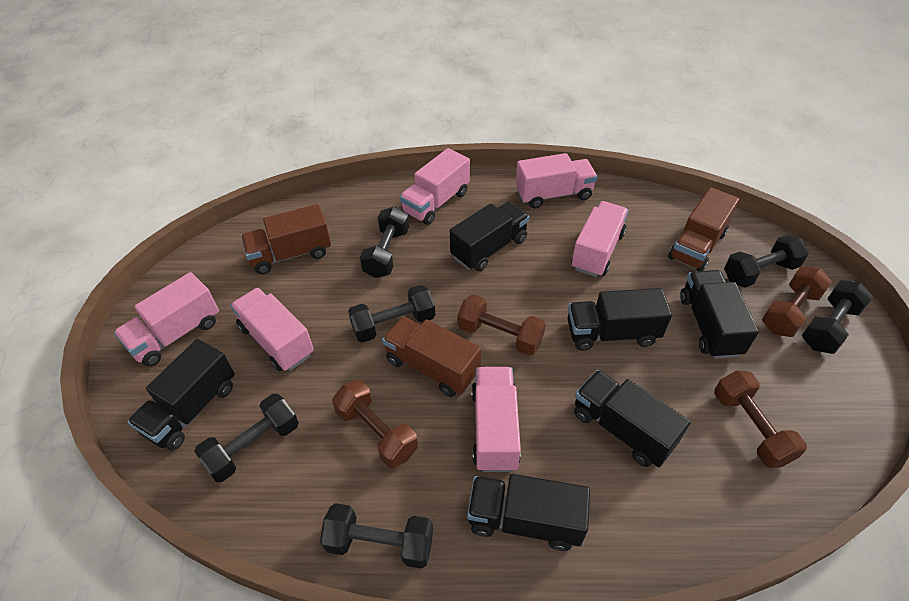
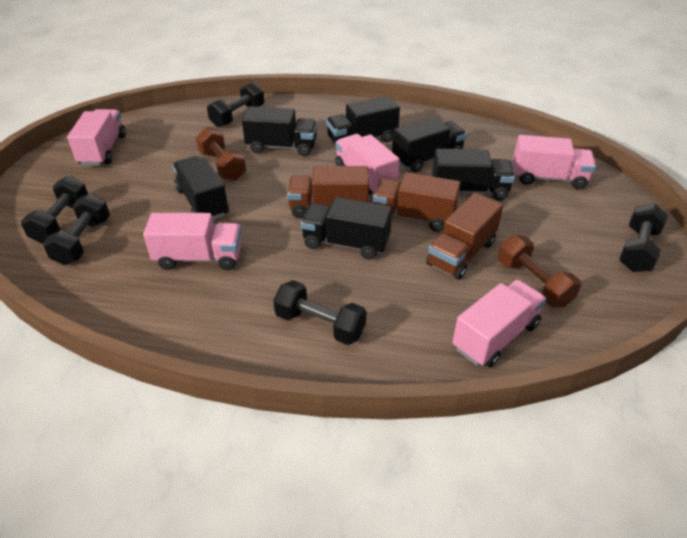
black dumbbell: [194,394,299,482] [320,503,433,569] [348,285,435,343] [360,206,409,278] [724,235,809,288] [802,280,873,354] = 6 -> [21,176,88,244] [43,193,110,265] [207,82,264,127] [273,280,366,345] [619,204,668,272] = 5
brown dumbbell: [332,380,418,468] [458,294,546,356] [714,371,807,468] [762,266,832,337] = 4 -> [196,127,246,181] [498,235,581,307] = 2
pink truck: [114,272,219,367] [230,288,314,371] [399,148,470,225] [471,367,521,472] [516,153,597,209] [571,201,629,277] = 6 -> [67,109,126,166] [143,213,242,270] [335,134,400,195] [452,280,546,368] [513,135,596,189] = 5

